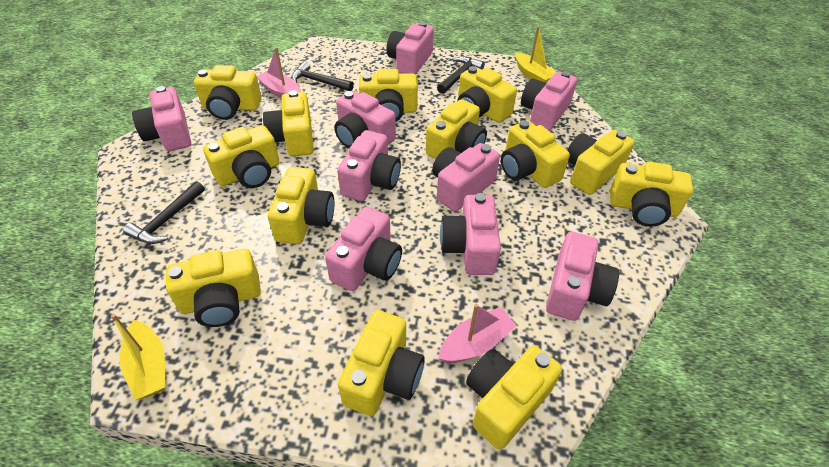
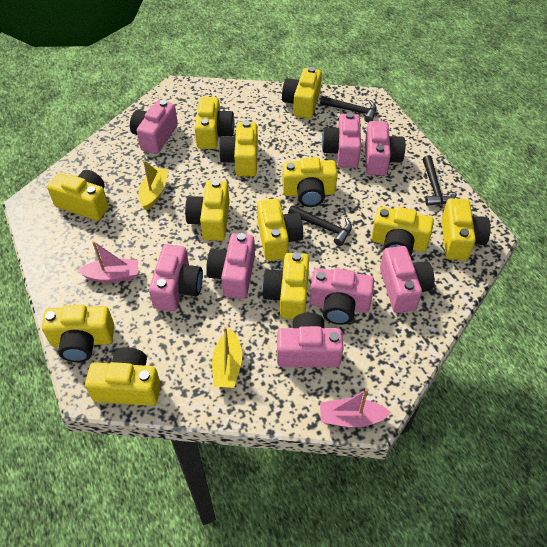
pink camera: [132,86,191,151] [325,207,402,291] [334,91,396,148] [337,130,401,201] [387,22,434,75] [432,143,500,211] [440,193,501,275] [521,71,577,131] [546,232,619,321] = 9 -> [130,100,178,154] [149,244,203,311] [206,233,255,299] [277,313,344,367] [310,268,374,325] [322,112,361,168] [365,121,405,176] [380,246,434,313] = 8
yellow camera: [166,249,261,327] [194,65,262,120] [203,125,280,188] [263,90,314,156] [268,167,334,244] [338,310,425,416] [359,69,418,121] [426,99,487,159] [457,66,517,123] [466,346,562,450] [501,120,570,188] [567,130,634,195] [610,162,693,227] = 13 -> [42,305,114,362] [47,170,109,221] [85,347,161,406] [185,180,229,241] [195,97,235,149] [219,120,258,176] [257,198,303,261] [262,252,309,319] [282,67,322,119] [282,157,337,207] [371,207,434,256] [441,198,491,260] = 12

